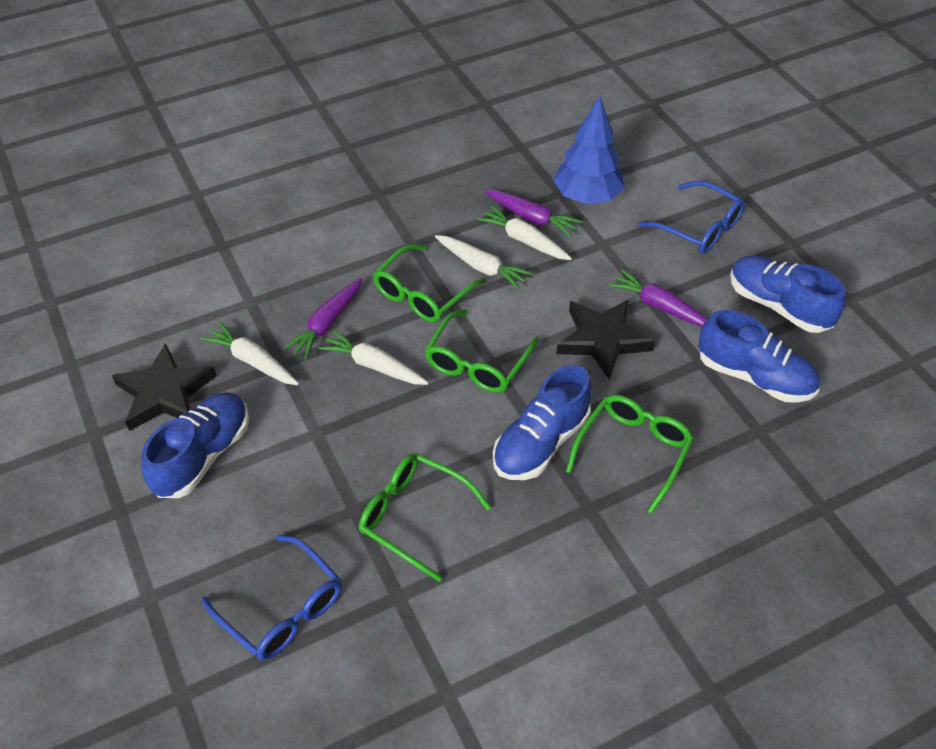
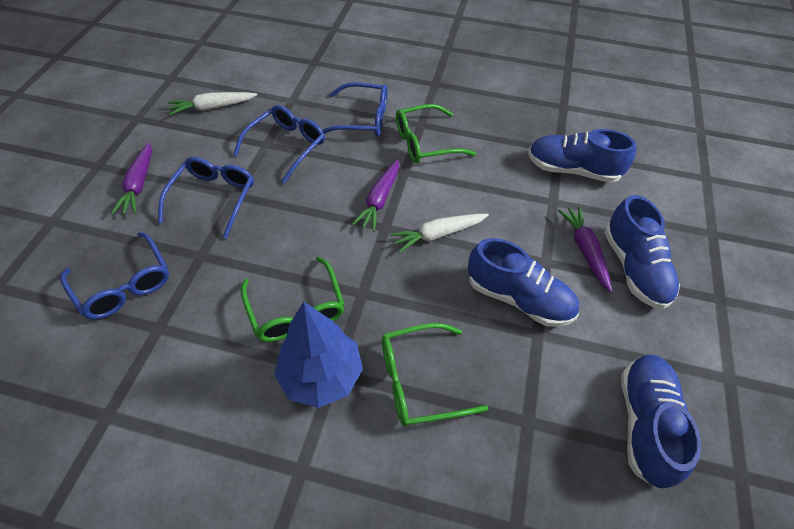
black star: [112,343,217,431] [556,299,656,380] = 2 -> none = 0
blue glasses: [201,534,342,660] [638,181,745,254] = 2 -> [60,232,169,319] [158,157,254,239] [233,105,325,184] [322,82,388,136] = 4
green glasses: [359,453,491,582] [373,244,486,322] [425,310,539,393] [566,395,694,514] = 4 -> [241,257,345,342] [382,323,488,427] [396,104,476,163] = 3
white carrot: [200,321,299,385] [318,329,429,385] [435,235,533,290] [477,205,572,260] = 4 -> [168,92,257,115] [390,214,489,253] = 2

